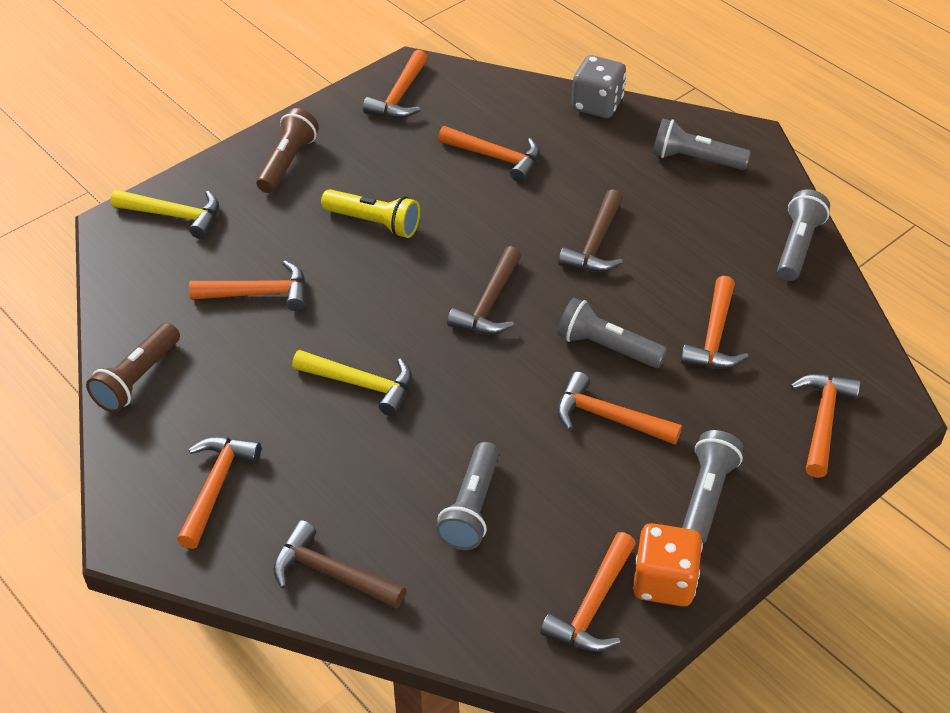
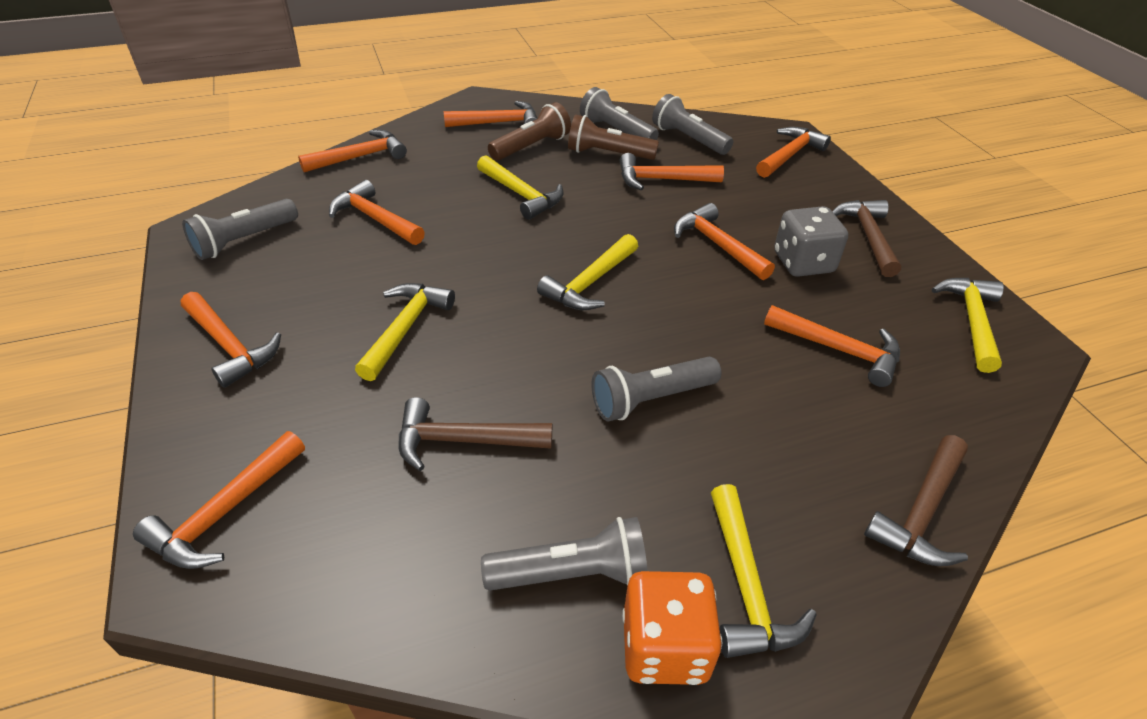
orange hammer: [177,437,261,549] [189,261,306,311] [363,50,428,118] [438,126,540,182] [540,532,636,652] [557,372,682,445] [681,276,749,368] [790,374,861,478] = 8 -> [133,431,305,569] [181,292,281,388] [298,130,407,173] [329,180,425,245] [444,101,537,127] [620,153,724,190] [674,203,775,280] [756,127,831,178] [764,305,900,387] = 9
yellow flashlight: [321,189,420,238] = 1 -> none = 0
yellow hammer: [110,190,219,239] [292,350,412,416] = 2 -> [355,283,455,381] [477,155,564,220] [537,234,638,310] [711,484,817,658] [932,278,1004,373] = 5

